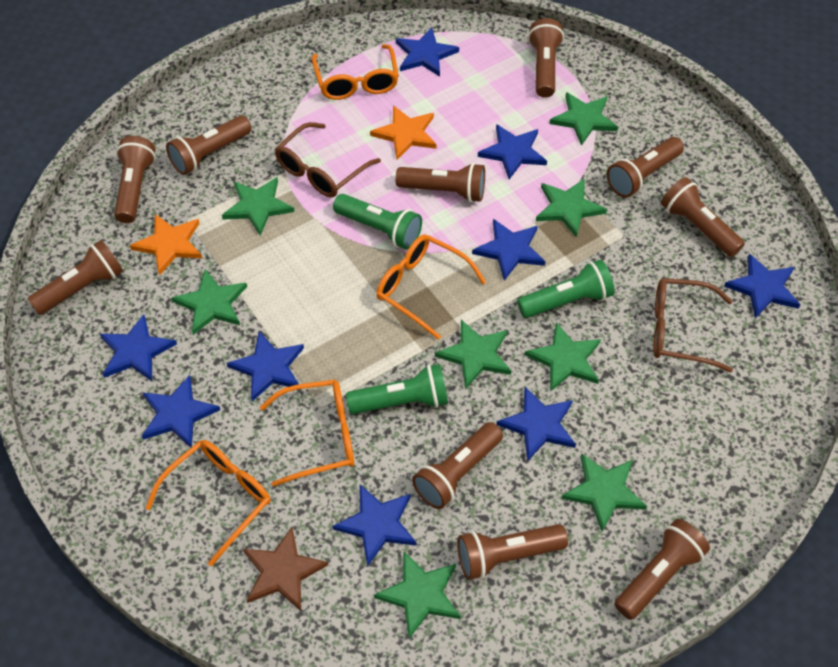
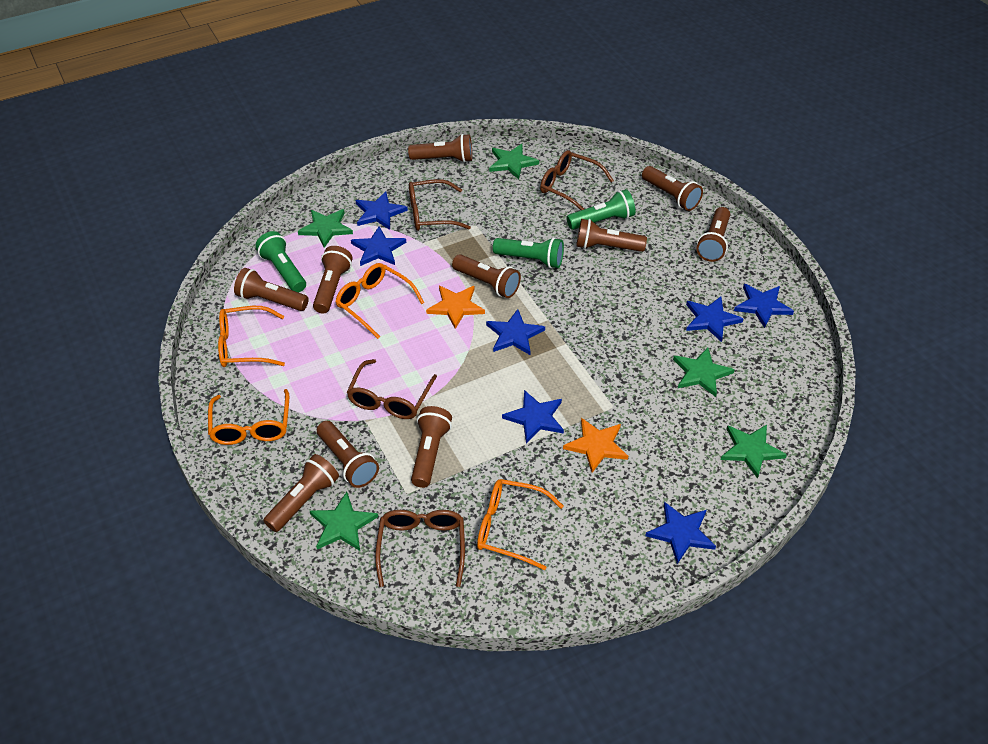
blue star: [100,314,177,381] [142,375,220,448] [227,331,304,401] [332,485,417,566] [396,27,459,77] [472,219,546,281] [478,124,547,179] [496,387,576,462] [724,254,801,318] = 9 -> [351,226,406,266] [356,191,408,230] [486,309,545,355] [502,390,564,443] [645,502,716,564] [686,296,744,342] [734,284,794,328] = 7
brown glasses: [275,122,381,198] [653,278,733,372] = 2 -> [347,359,437,419] [375,510,465,587] [409,179,471,231] [540,150,614,210] = 4
brown star: [243,527,328,611] = 1 -> none = 0
green star: [171,269,247,335] [222,177,295,236] [374,552,461,638] [435,320,511,389] [525,322,601,392] [536,179,607,238] [549,92,618,146] [561,453,647,532] = 8 -> [298,209,353,248] [310,492,378,551] [489,144,539,179] [673,347,735,397] [720,425,787,479] = 5

